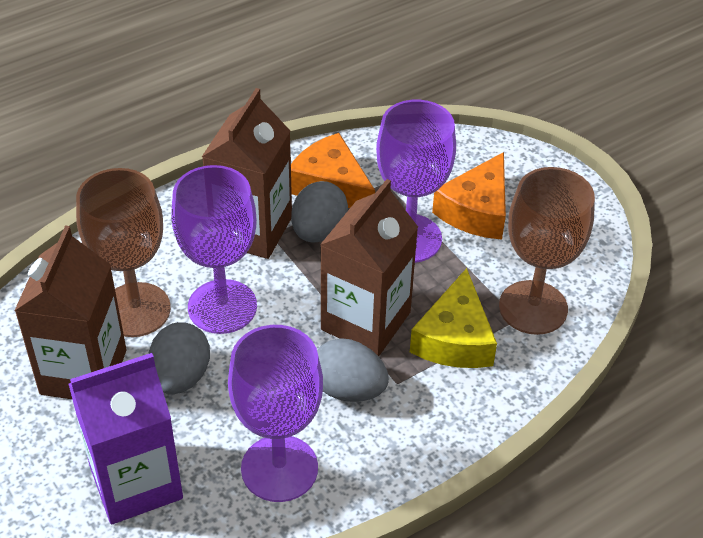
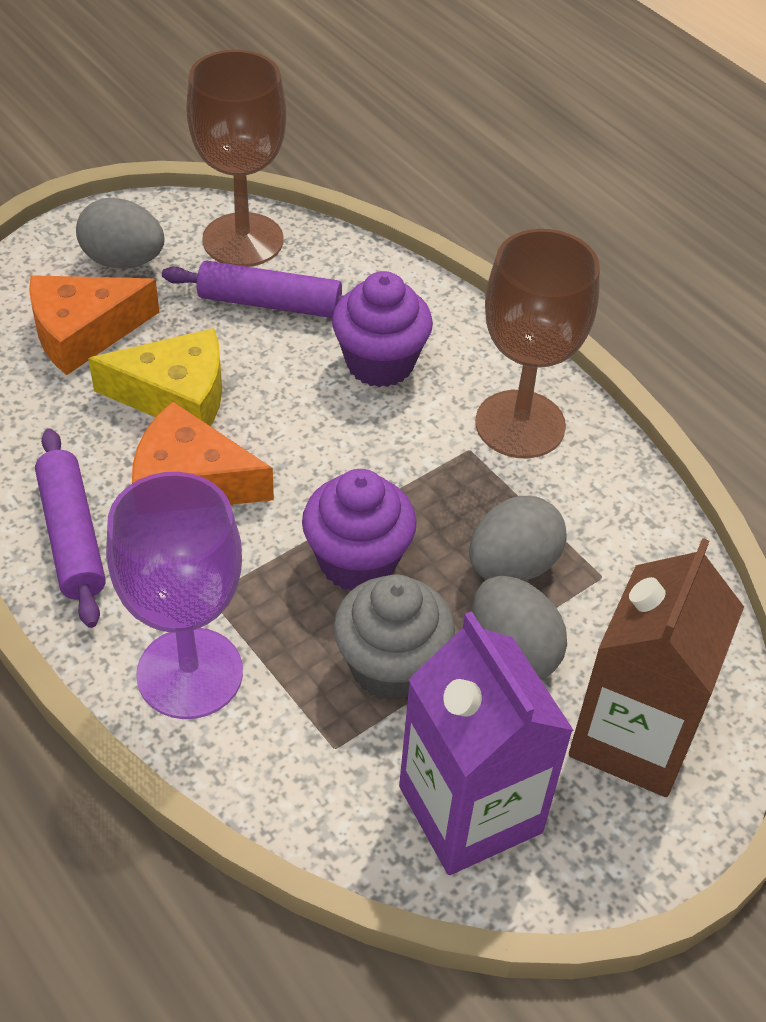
brown carton: [14,225,126,399] [202,88,292,259] [320,179,418,356] = 3 -> [569,538,744,797] = 1
grey cupcake: none = 0 -> [333,574,455,701] = 1
purple cupcake: none = 0 -> [302,469,417,591] [332,271,433,387] = 2
purple goblet: [171,165,257,334] [228,325,323,502] [376,100,456,263] = 3 -> [106,472,243,719] = 1
purple rolling pin: none = 0 -> [35,429,106,628] [162,261,343,318] = 2

